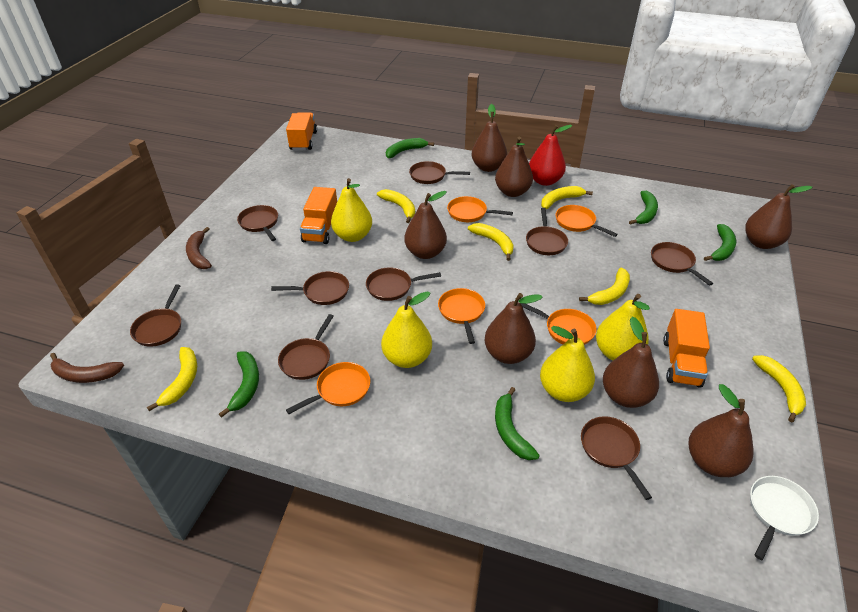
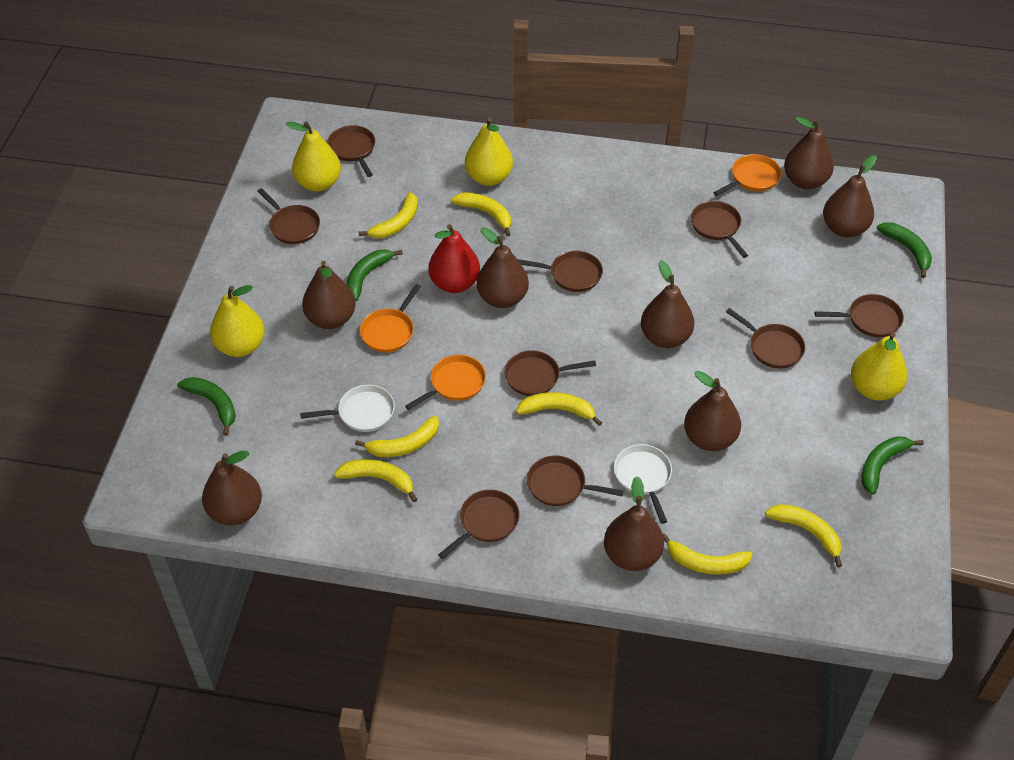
brown banana: [50,353,124,383] [186,227,212,269] = 2 -> none = 0
brown pear: [404,191,447,259] [471,104,507,172] [485,293,542,364] [495,137,533,197] [603,317,659,408] [689,384,754,477] [745,184,812,249] = 7 -> [202,451,262,525] [302,261,356,329] [477,227,529,308] [604,476,664,571] [641,260,694,348] [684,371,741,451] [784,117,834,189] [823,155,877,238] = 8
green banana: [219,352,259,418] [386,138,434,158] [495,387,540,460] [629,191,658,225] [704,224,736,261] = 5 -> [177,377,236,436] [347,249,403,301] [861,436,924,495] [877,222,932,278] = 4
orange pan: [286,362,370,414] [438,288,485,344] [447,196,513,222] [520,303,597,345] [555,205,618,237] = 5 -> [360,284,421,352] [405,355,486,410] [713,154,781,196] = 3
orange truck: [286,113,317,150] [300,187,337,244] [663,309,710,388] = 3 -> none = 0
white pan: [750,476,819,560] = 1 -> [300,385,395,432] [614,444,672,524] = 2
yellow banana: [147,347,197,411] [377,189,415,223] [468,223,514,261] [541,186,593,209] [579,268,630,305] [752,355,806,422] = 6 -> [334,459,418,502] [355,415,439,457] [359,192,418,238] [451,192,511,236] [516,392,602,426] [663,533,753,575] [765,504,842,567] = 7

